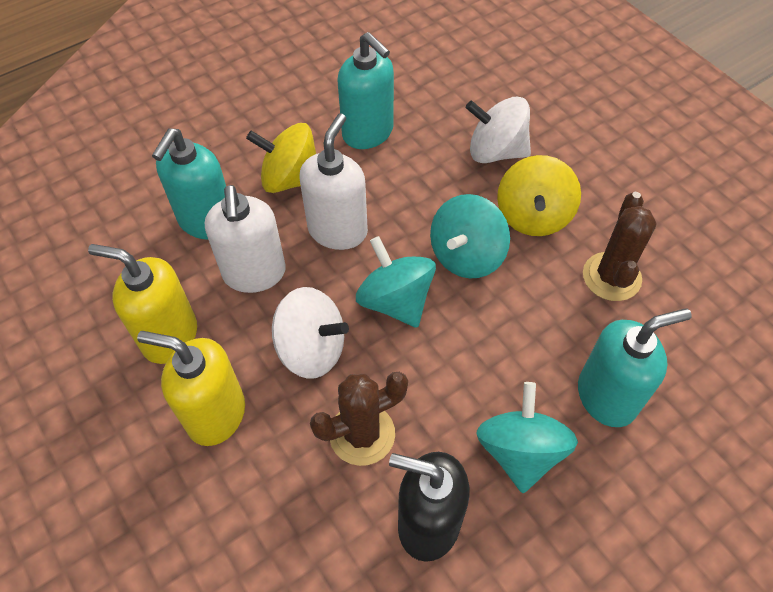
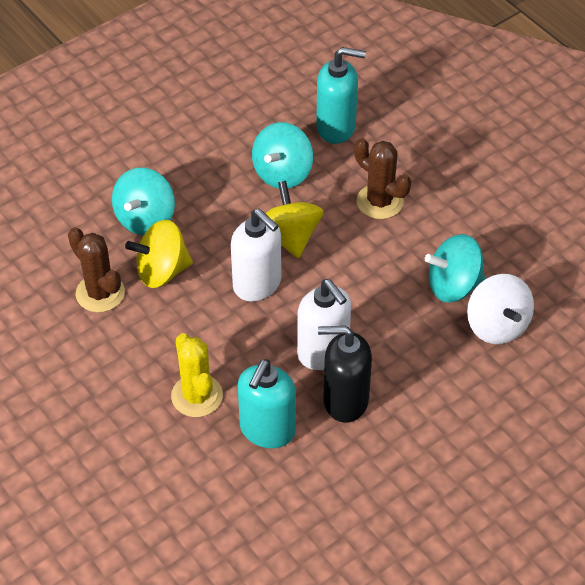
turquoise soap dispenser: [152,128,226,240] [337,32,394,149] [578,308,692,427] = 3 -> [238,359,296,448] [316,47,366,144] = 2
white spinning top: [272,287,349,379] [466,97,531,163] = 2 -> [467,274,534,344] = 1
yellow cactus: none = 0 -> [171,333,223,417] = 1
yellow soap dispenser: [88,244,197,364] [137,331,245,446] = 2 -> none = 0

